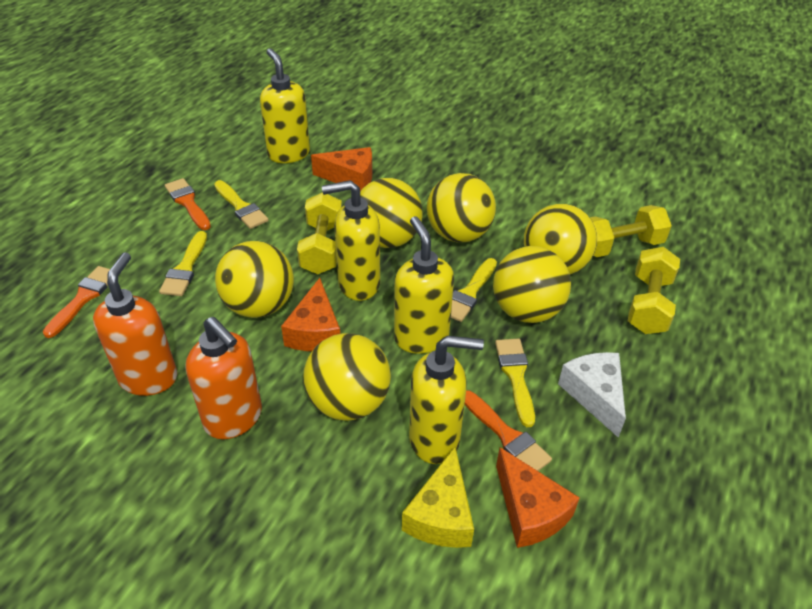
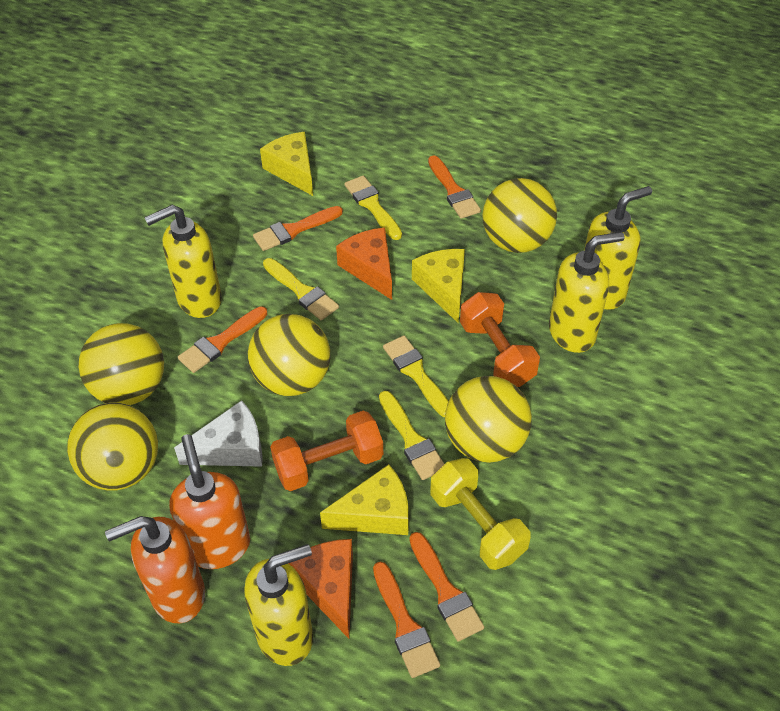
orange brush: [43,266,110,338] [165,178,211,230] [465,390,552,471] = 3 -> [178,306,267,373] [253,206,343,251] [373,562,440,678] [409,532,484,642] [428,155,481,219] = 5
orange cheese: [281,278,340,351] [311,147,372,191] [496,447,580,548] = 3 -> [288,539,353,639] [336,228,392,300] = 2
orange dumbbell: none = 0 -> [270,411,383,491] [460,292,540,387] = 2
yellow ball: [215,241,294,318] [303,333,391,421] [360,178,423,248] [427,173,496,243] [493,246,571,323] [524,204,597,275] = 6 -> [67,403,158,491] [79,323,164,405] [248,314,330,396] [445,376,532,463] [482,178,557,253] = 5
yellow cheese: [402,447,474,548] = 1 -> [260,132,313,196] [320,464,409,535] [412,249,465,323] = 3
yellow dumbbell: [297,192,342,274] [590,205,672,257] [628,247,680,334] = 3 -> [430,458,530,570] = 1

